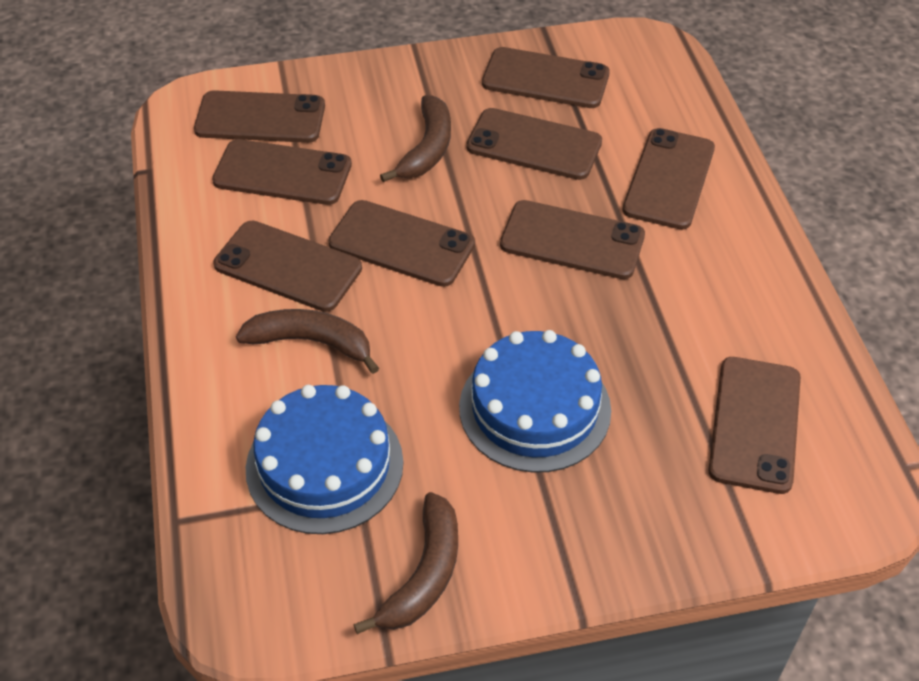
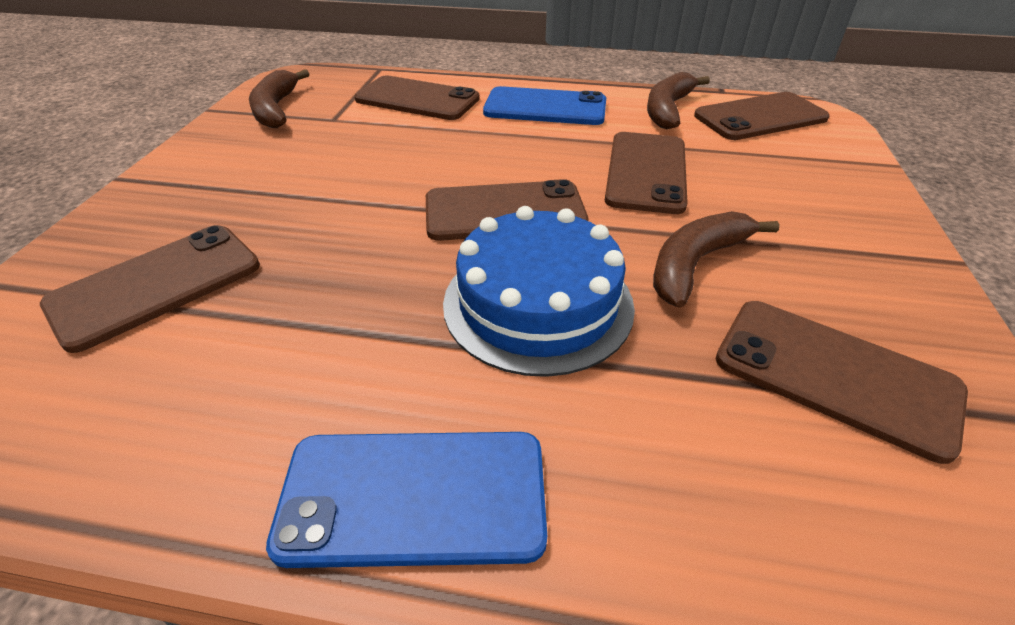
blue cake: [246,385,403,534] [459,330,611,473] = 2 -> [443,206,635,377] = 1
blue phone: none = 0 -> [266,432,547,568] [483,86,606,125] = 2
brown phone: [194,90,325,143] [212,139,352,205] [213,221,362,312] [328,200,475,287] [466,108,602,180] [482,47,610,108] [500,200,645,279] [622,128,715,229] [708,357,801,494] = 9 -> [40,225,260,353] [355,75,480,120] [426,179,588,241] [605,132,688,214] [694,92,830,140] [716,301,968,464] = 6

